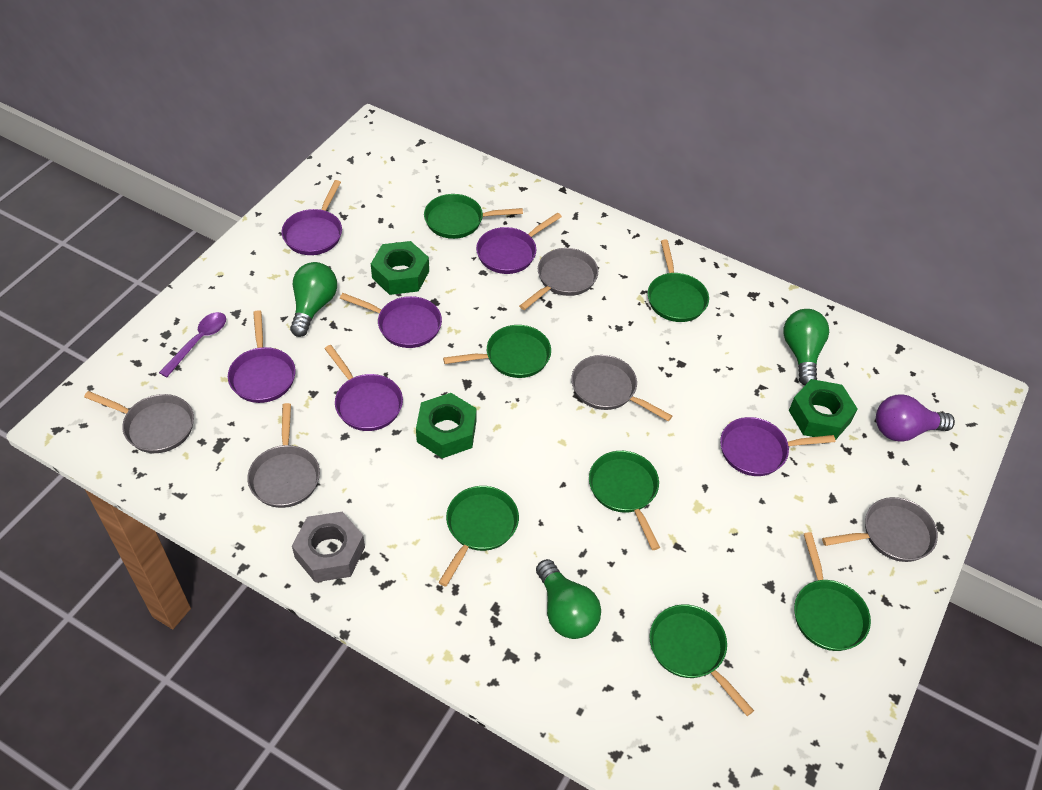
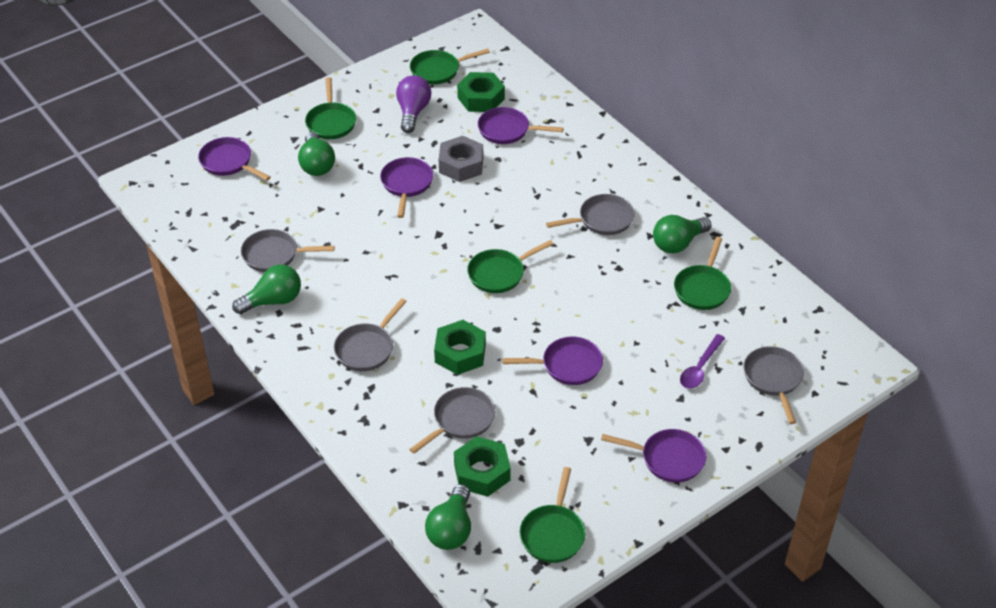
green light bulb: [290,262,337,337] [536,559,601,639] [783,309,829,385] = 3 -> [232,264,301,314] [298,132,335,176] [425,484,471,550] [653,215,712,254] = 4
green pan: [424,194,523,239] [438,486,519,587] [443,325,551,378] [589,451,660,550] [648,240,709,322] [650,604,754,716] [794,532,871,651] = 7 -> [305,77,356,139] [410,48,490,85] [467,240,553,293] [520,467,586,563] [674,237,731,310] = 5
purple pan: [228,310,296,403] [281,180,342,255] [325,345,403,431] [340,293,442,348] [476,213,562,274] [720,417,835,476] = 6 -> [198,137,271,181] [380,157,433,218] [478,107,563,144] [503,337,603,385] [601,429,706,483] = 5

